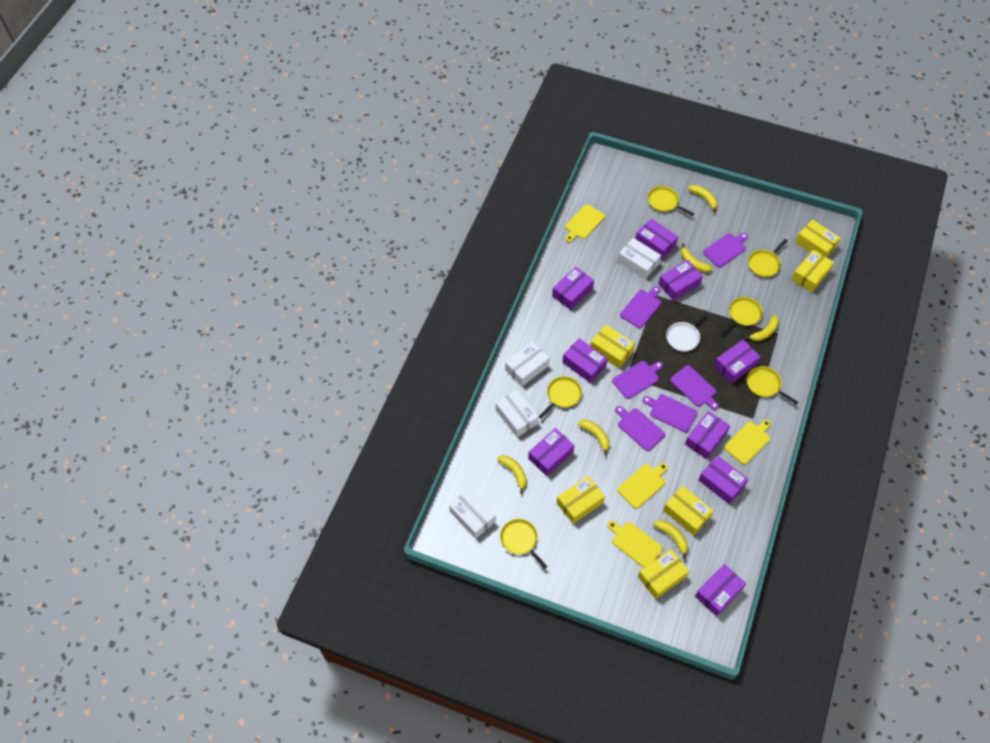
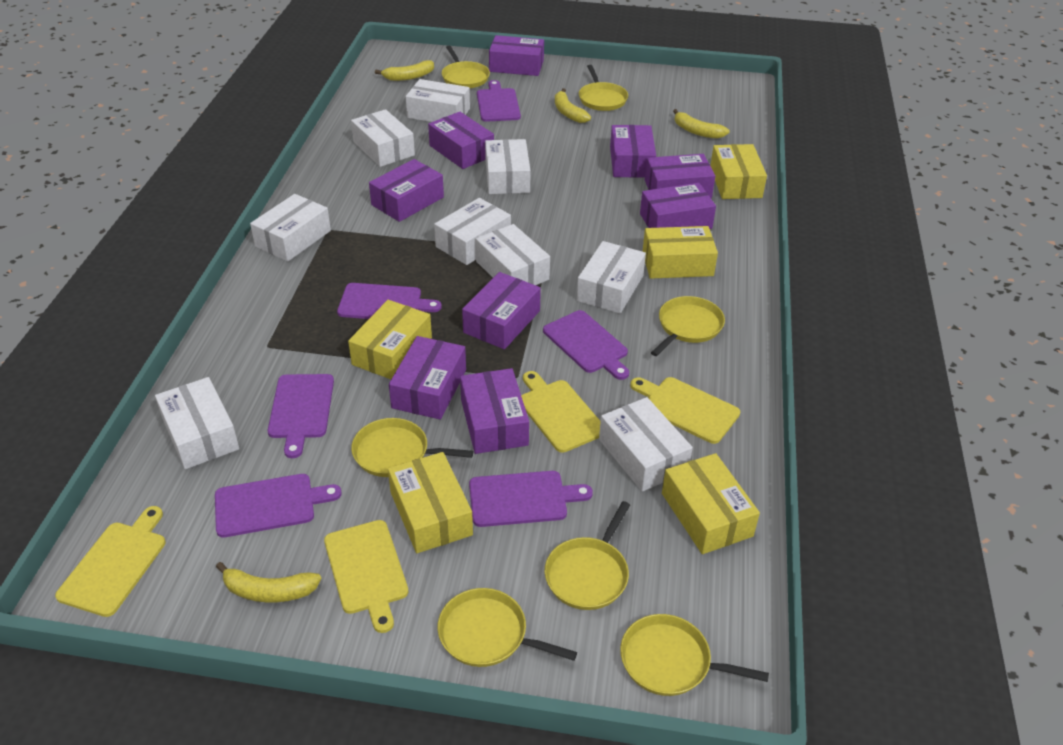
white box: [449,488,496,539] [496,390,539,437] [505,342,549,386] [618,238,661,279] = 4 -> [155,377,239,469] [250,194,331,262] [351,109,415,167] [406,79,470,122] [434,198,511,265] [475,224,550,285] [485,139,531,194] [577,241,646,314] [599,397,693,492] = 9
white pan: [666,310,708,352] = 1 -> none = 0
yellow banana: [497,455,527,494] [578,420,609,455] [653,520,688,559] [681,244,713,272] [688,185,717,213] [745,315,779,341] = 6 -> [216,562,322,602] [375,60,434,81] [555,88,591,123] [673,109,730,139] = 4
yellow box: [557,476,605,524] [590,325,635,368] [638,549,689,599] [663,486,714,536] [791,250,834,292] [795,219,841,257] = 6 -> [348,300,432,379] [388,452,473,553] [643,226,718,279] [662,453,760,554] [710,144,767,199] = 5
yellow pan: [500,519,547,569] [539,376,582,419] [648,186,694,216] [720,297,763,333] [747,366,799,405] [748,239,788,277] = 6 -> [351,418,473,477] [438,588,577,667] [442,46,490,88] [544,501,630,610] [579,65,628,111] [620,614,769,696] [651,296,725,356] = 7

